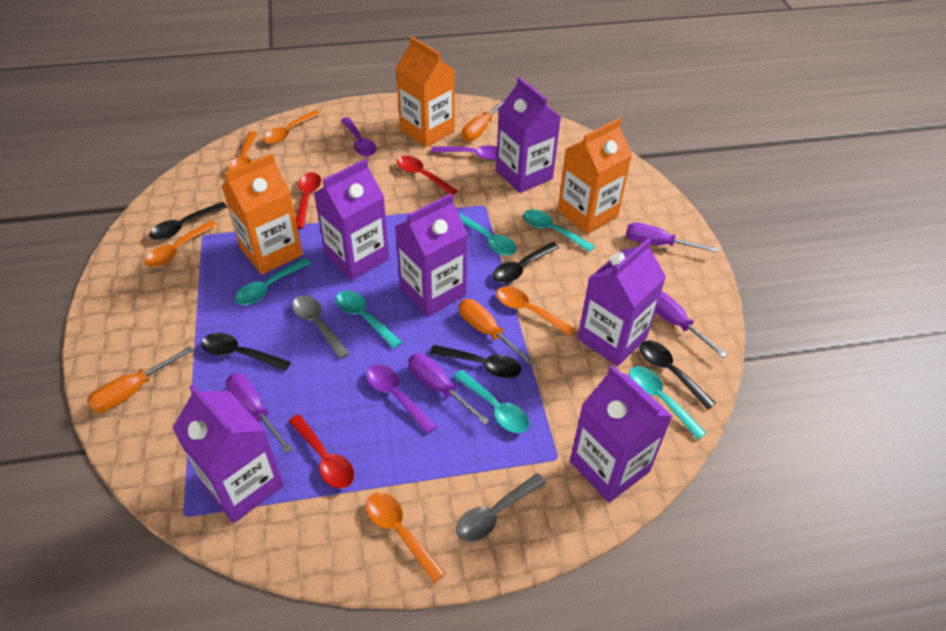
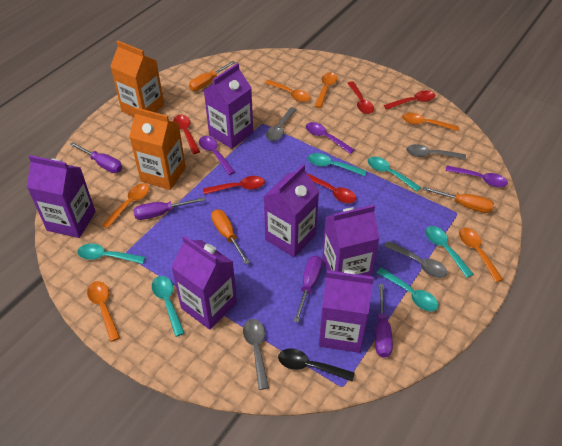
black spoon: [149,202,227,240] [201,333,291,371] [430,345,521,378] [493,242,559,283] [639,341,716,410] = 5 -> [278,348,355,382] = 1
grey spoon: [292,295,350,359] [456,473,546,542] = 2 -> [243,319,269,390] [266,107,297,141] [384,241,447,278] [406,144,466,160] = 4
orange carton: [221,154,303,275] [396,36,455,147] [557,118,632,234] = 3 -> [110,41,164,117] [129,107,186,190] = 2
orange spoon: [145,220,217,267] [229,131,258,171] [263,110,321,144] [366,492,445,583] [496,286,575,336] = 5 -> [87,281,120,342] [102,184,149,229] [265,80,311,102] [315,72,338,108] [402,113,459,131] [459,228,503,282] = 6
red spoon: [289,414,354,488] [296,172,321,229] [397,156,458,195] = 3 -> [173,115,200,154] [203,176,265,194] [307,173,356,203] [348,81,374,114] [384,91,435,110] = 5

